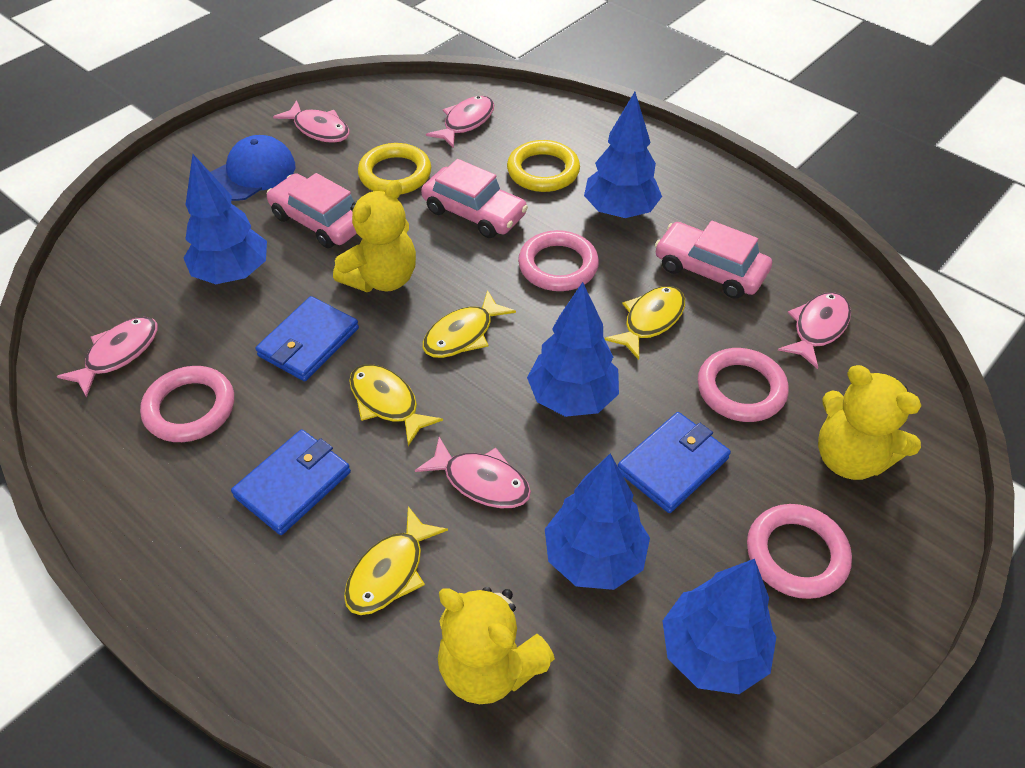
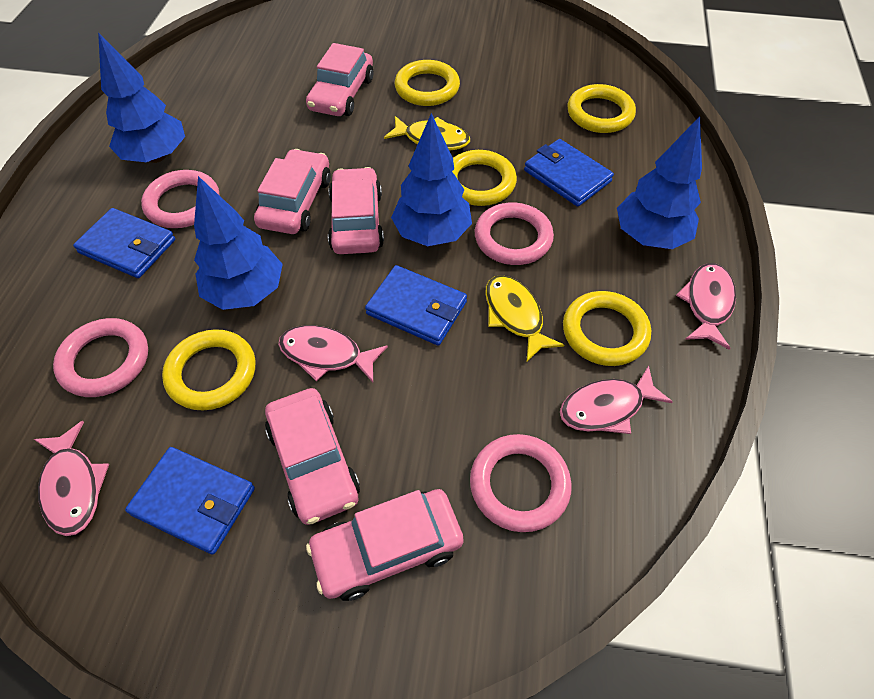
blue cap: [210,135,295,201] = 1 -> none = 0
blue tree: [184,154,267,284] [527,282,619,417] [545,454,650,590] [584,92,662,218] [663,559,776,694] = 5 -> [98,32,185,163] [194,176,283,310] [391,113,472,246] [617,116,702,249] = 4
blue wallet: [231,430,351,535] [255,296,359,381] [618,412,731,513] = 3 -> [73,208,175,278] [125,447,255,554] [365,265,467,346] [524,139,614,207] = 4
pink car: [267,173,357,248] [421,159,528,238] [655,221,772,299] = 3 -> [254,149,331,234] [265,388,360,525] [306,43,373,116] [306,489,464,601] [328,167,384,254] = 5
pink fish: [57,317,158,398] [273,100,350,143] [415,437,531,508] [426,96,494,148] [778,292,851,369] = 5 -> [34,421,109,536] [278,325,388,383] [560,366,673,434] [676,263,736,350] = 4
yellow fish: [344,506,448,615] [349,364,443,446] [423,290,516,358] [604,286,685,360] = 4 -> [384,116,470,150] [485,275,564,363] = 2
yellow ring: [358,143,431,195] [507,140,580,192] = 2 -> [162,329,255,411] [395,60,460,106] [452,150,517,206] [563,291,651,366] [567,84,636,133] = 5
yellow teddy bear: [333,180,416,292] [438,587,555,704] [818,365,922,480] = 3 -> none = 0

